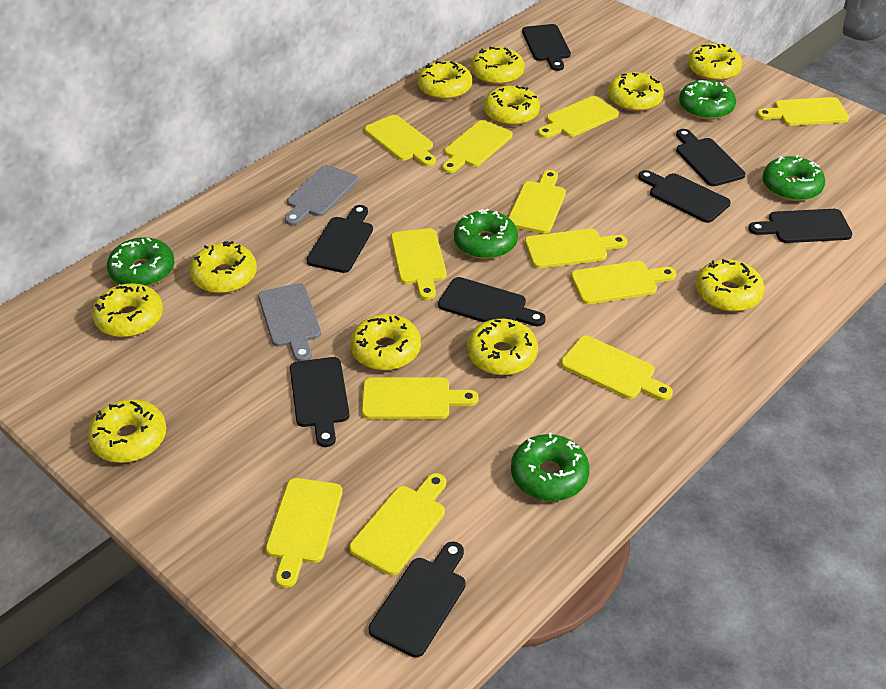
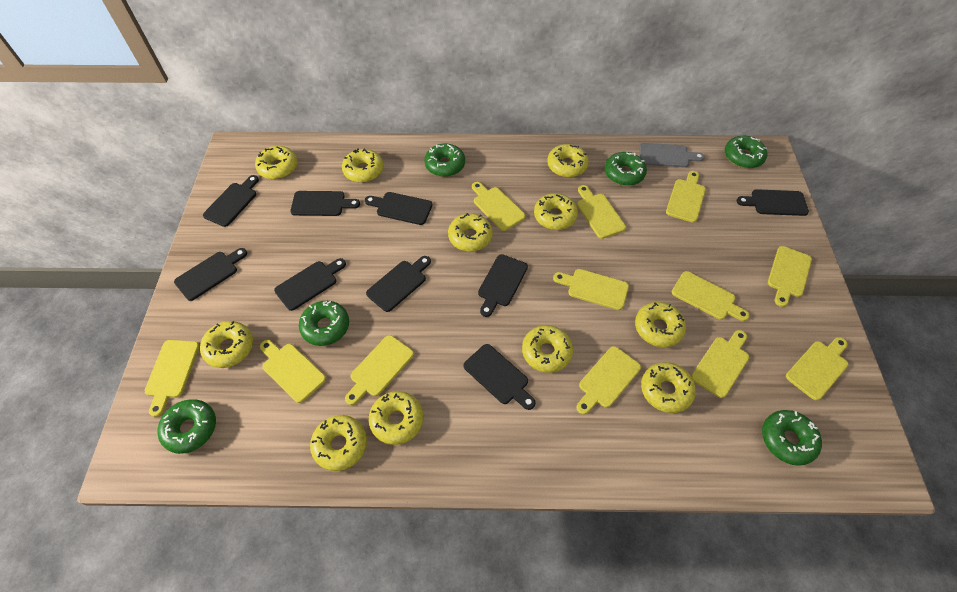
black cutting board: [290,357,349,447] [306,205,373,273] [369,542,466,658] [438,277,546,326] [522,24,571,71] [638,170,731,223] [676,129,745,186] [749,209,852,243] = 8 -> [174,248,247,301] [203,175,259,227] [274,258,346,311] [290,191,360,216] [365,192,432,225] [366,256,431,312] [463,344,536,410] [478,254,528,317] [737,189,809,216] = 9
green donut: [107,237,175,287] [454,208,518,259] [511,432,590,501] [679,80,736,120] [762,155,825,201] = 5 -> [157,399,216,454] [299,301,349,346] [424,143,465,177] [605,152,647,186] [725,136,767,168] [762,410,822,466] = 6
grey cutting board: [258,283,321,361] [285,165,358,225] = 2 -> [639,143,705,167] = 1

